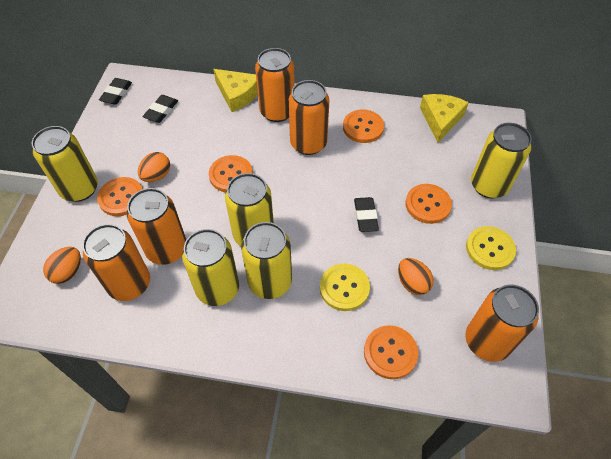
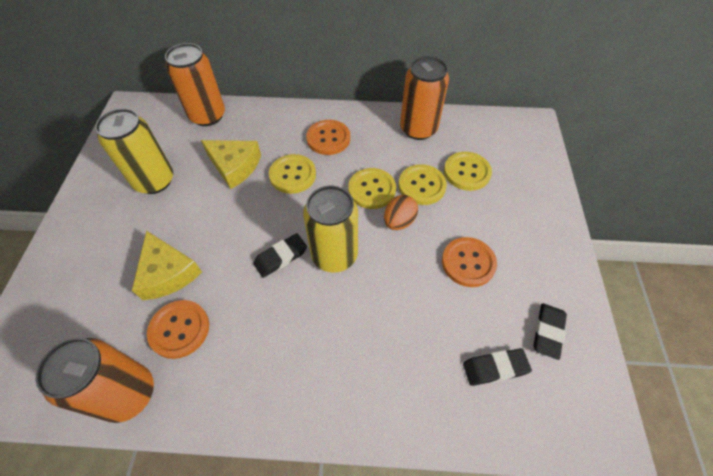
orange button: [97,177,143,216] [209,155,253,192] [343,110,384,143] [364,325,418,379] [406,184,452,224] = 5 -> [147,300,209,359] [306,120,350,155] [442,237,497,287] = 3
orange can: [82,224,150,301] [127,188,186,265] [255,48,295,122] [289,80,329,155] [465,285,539,362] = 5 -> [35,338,154,423] [165,43,225,126] [400,56,449,140] = 3
orange egg: [43,247,81,284] [138,152,170,182] [398,258,434,295] = 3 -> [384,195,418,230] = 1
yellow button: [320,264,370,311] [466,226,516,270] = 2 -> [269,154,316,194] [348,168,396,209] [399,164,447,205] [444,152,492,191] = 4
yellow can: [32,126,98,202] [182,229,239,306] [225,173,274,246] [241,222,292,299] [471,123,532,198] = 5 -> [95,108,173,194] [303,186,358,272] = 2

